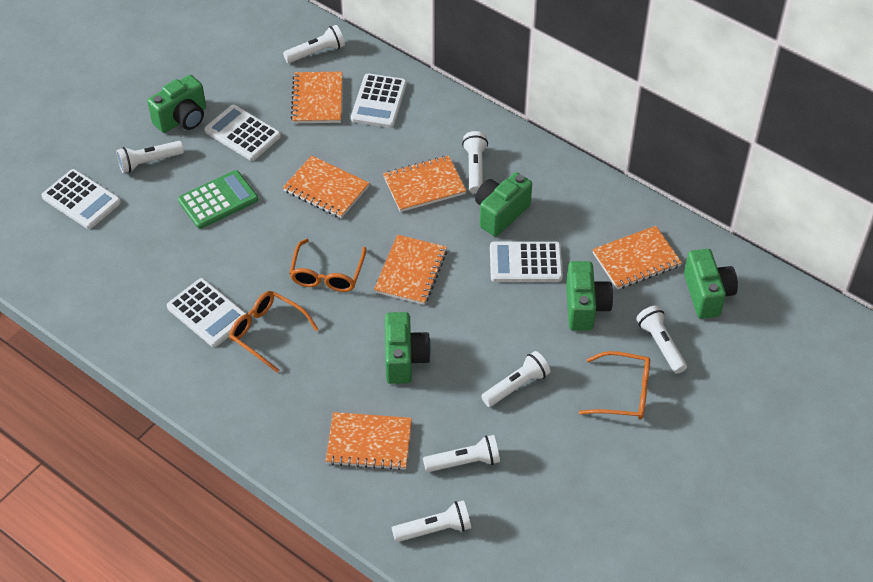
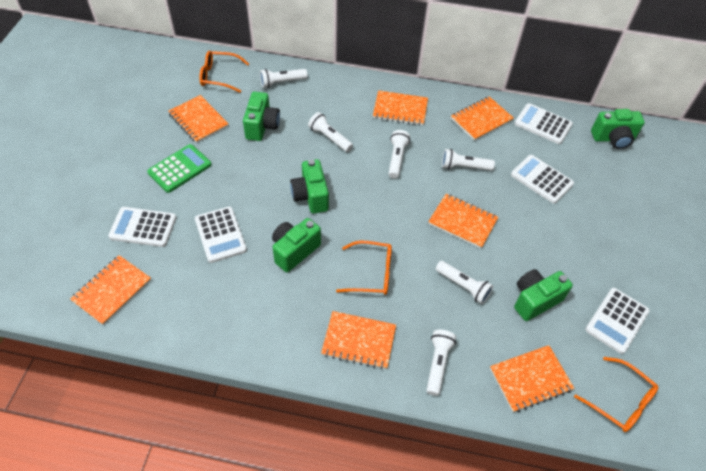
orange notebook: [283,155,369,218] [290,72,342,123] [326,412,412,471] [374,235,447,305] [383,155,466,212] [592,226,682,289] = 6 -> [70,255,151,325] [168,95,229,143] [321,311,396,369] [373,90,428,126] [428,194,498,248] [451,96,514,141] [490,345,574,412] = 7
white flashlight: [117,141,184,173] [283,25,345,63] [392,500,471,542] [423,435,500,472] [462,131,488,194] [481,351,550,407] [636,305,687,374] = 7 -> [260,69,308,88] [308,112,353,152] [388,130,410,179] [426,330,456,396] [436,261,493,304] [442,149,495,171] = 6

